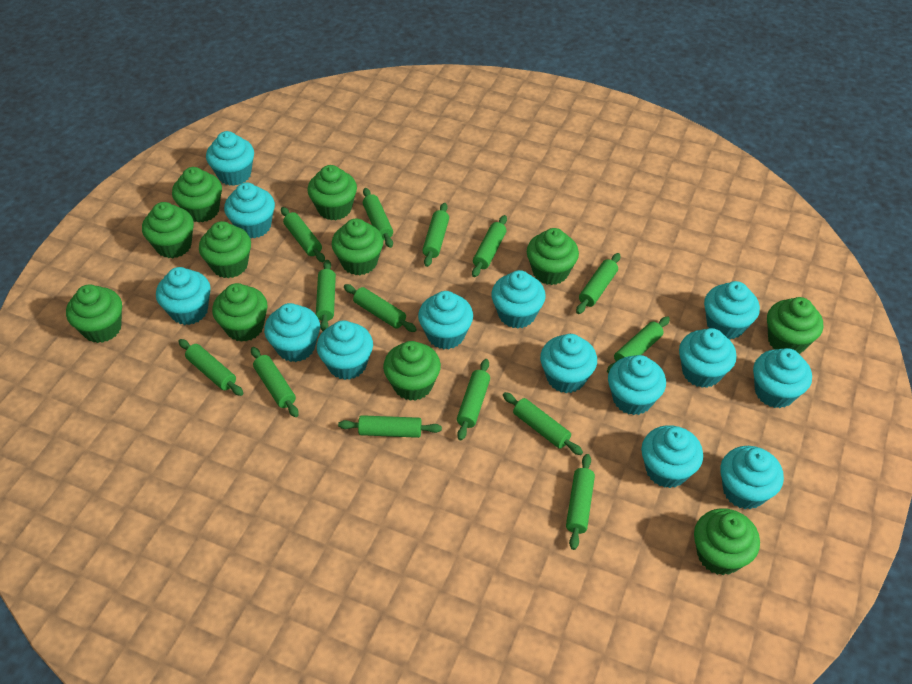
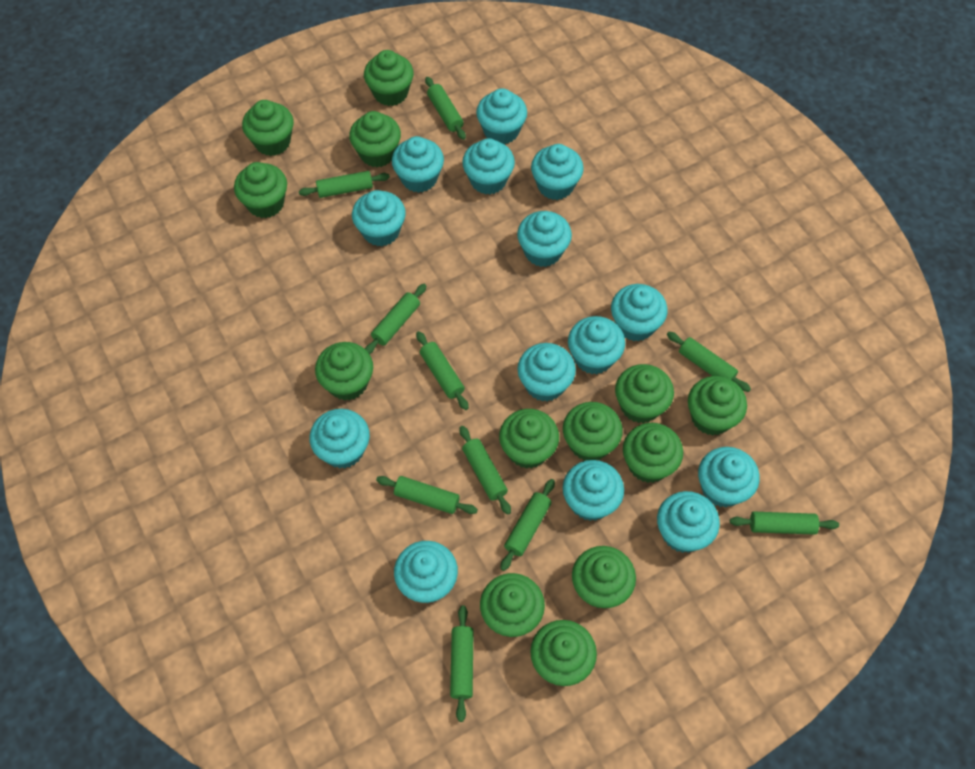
green cupcake: [66,284,122,343] [142,202,194,258] [172,167,222,222] [199,221,251,278] [212,283,268,342] [308,165,357,220] [331,218,383,275] [383,341,441,401] [527,228,579,285] [694,508,760,575] [767,297,823,354] = 11 -> [234,162,287,218] [242,100,294,156] [315,342,373,401] [349,111,401,167] [364,50,414,106] [480,573,545,637] [499,409,559,469] [530,620,597,686] [563,402,623,461] [572,546,636,609] [615,364,674,423] [623,423,683,483] [688,376,747,436] = 13
green rolling pin: [178,339,243,396] [251,347,299,417] [281,207,325,262] [316,260,336,331] [338,415,442,438] [344,284,417,332] [363,188,393,248] [422,203,449,267] [457,359,490,441] [472,215,507,277] [503,392,583,455] [566,454,595,550] [576,253,620,314] [607,316,670,373] = 14 -> [299,171,390,198] [365,284,427,354] [376,476,478,514] [416,331,469,410] [425,77,466,140] [450,605,474,722] [459,426,511,515] [500,479,555,571] [667,332,751,392] [730,511,839,535] = 10

